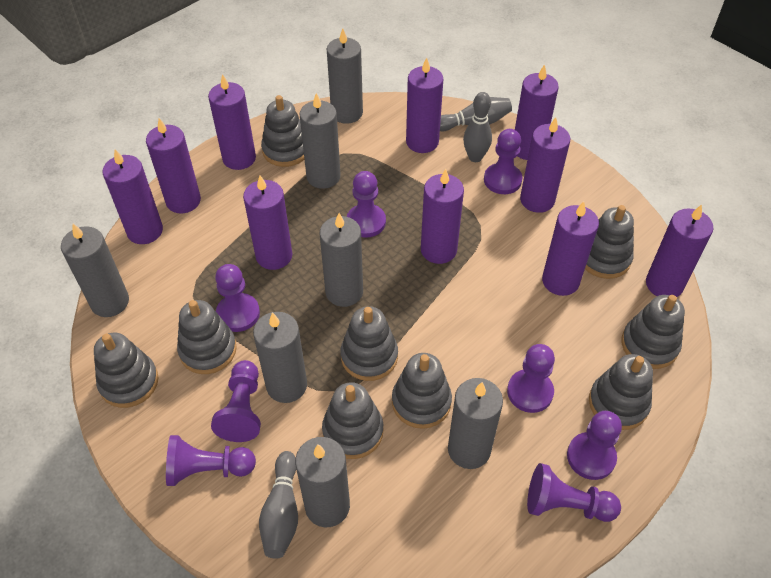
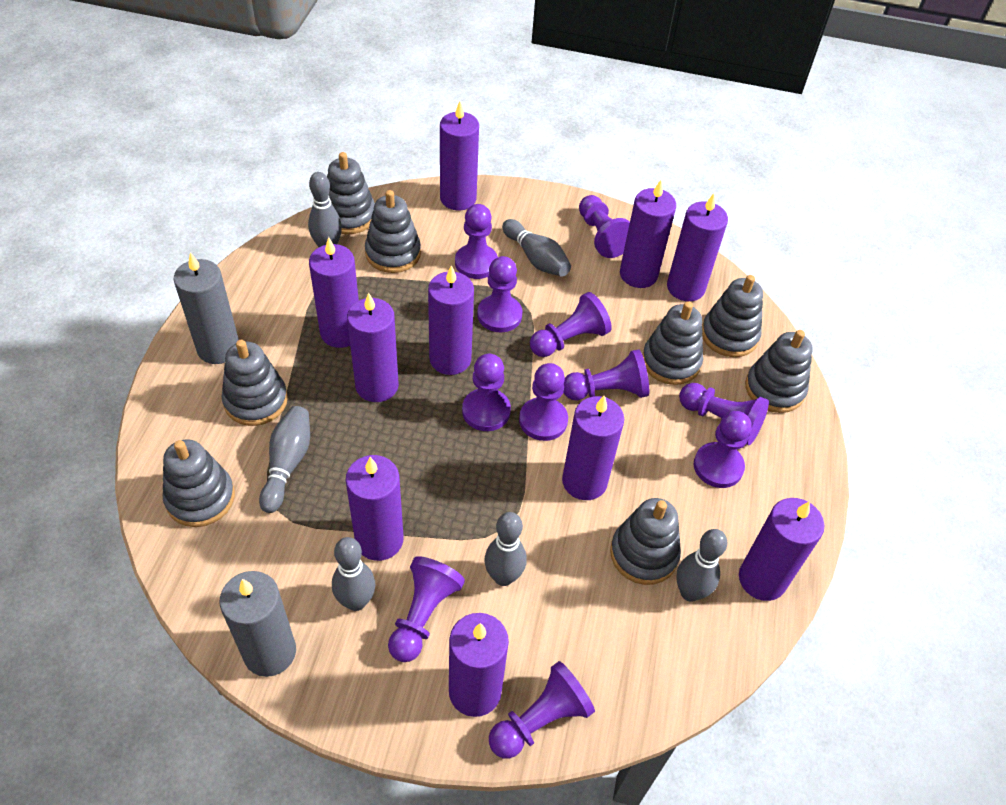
grey bowling pin: [259,451,298,559] [440,97,512,131] [463,92,492,162] = 3 -> [259,406,310,513] [308,172,342,247] [332,537,375,611] [484,512,527,586] [502,219,571,277] [676,529,727,602] = 6
grey candle: [61,224,129,317] [253,312,307,403] [295,437,350,527] [300,93,341,189] [320,213,363,307] [327,29,363,124] [448,378,503,469] = 7 -> [174,253,239,364] [220,571,296,677] = 2
grey stacking toy: [94,333,158,408] [177,300,237,374] [261,95,305,167] [322,382,383,459] [340,306,398,381] [392,353,452,429] [585,205,634,279] [589,354,653,430] [622,295,685,369] = 9 -> [162,439,235,527] [221,340,288,426] [327,152,375,234] [365,190,421,273] [610,498,681,585] [642,302,703,385] [702,275,763,357] [745,330,813,413] = 8
purple pawn: [166,435,256,486] [211,360,261,442] [215,264,260,332] [347,171,386,238] [484,129,522,194] [507,344,555,413] [527,463,621,522] [567,411,622,480] = 8 -> [388,556,465,662] [455,204,498,279] [462,354,511,431] [477,256,522,332] [489,661,595,758] [519,363,568,441] [530,292,612,357] [563,349,649,400] [579,195,630,258] [679,383,769,445] [694,411,752,488] = 11

